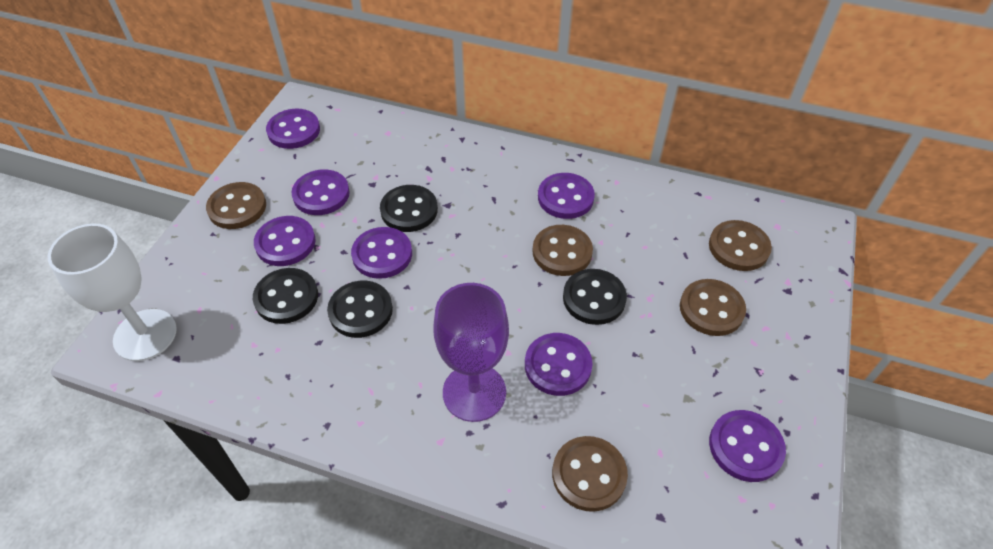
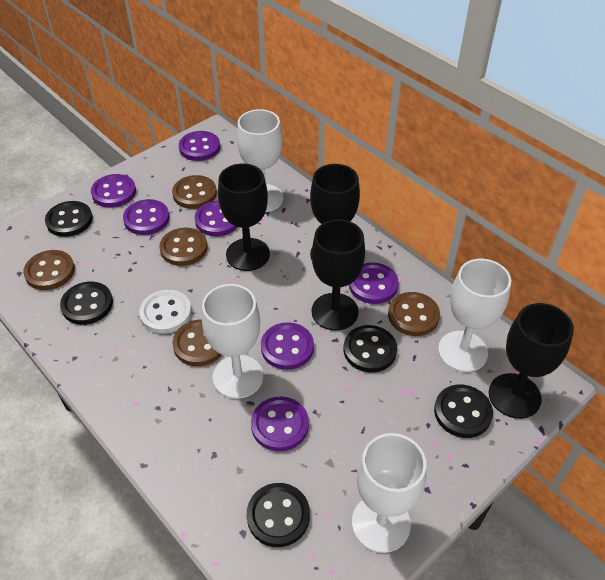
black button: [253,268,318,324] [327,281,393,338] [380,185,438,232] [563,269,627,325] = 4 -> [45,201,93,237] [60,282,113,325] [246,483,310,547] [344,325,397,373] [434,384,493,438] = 5
black goblet: none = 0 -> [218,163,270,271] [310,164,360,260] [311,219,365,331] [488,303,574,419] = 4
purple goblet: [434,283,509,422] = 1 -> none = 0
white button: none = 0 -> [139,290,192,334] = 1
white goblet: [48,224,177,361] = 1 -> [202,284,263,399] [237,109,283,212] [352,433,426,553] [438,259,511,372] = 4

